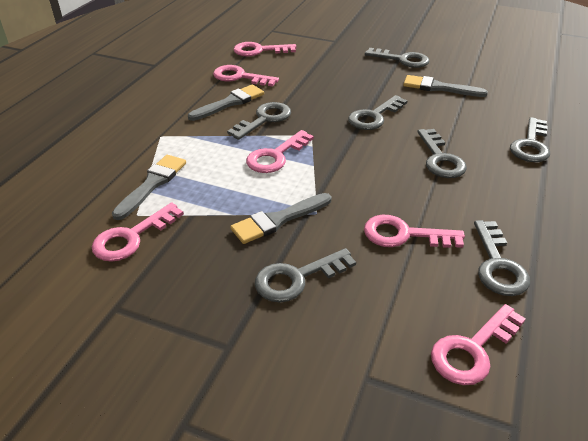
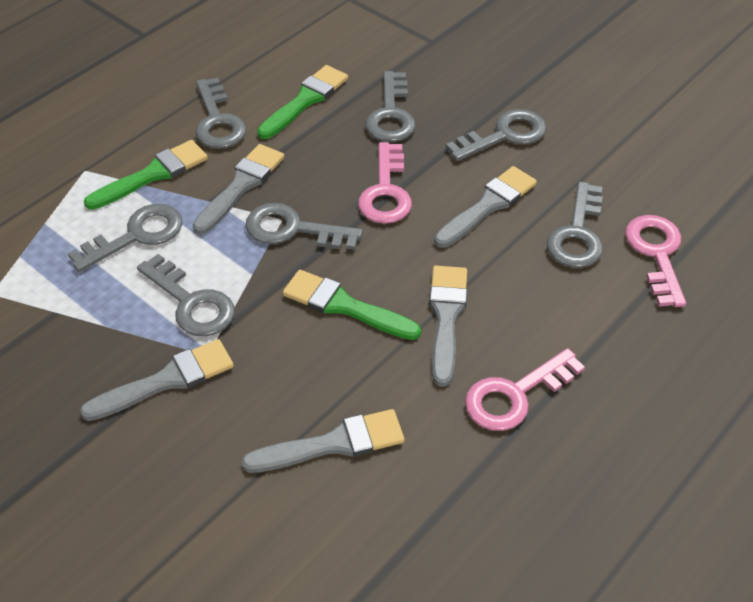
green brush: none = 0 -> [84,140,208,210] [257,65,348,139] [283,270,421,340] = 3
grey brush: [112,155,186,220] [188,85,264,121] [230,193,332,244] [403,75,488,97] = 4 -> [80,339,234,421] [193,144,284,235] [242,409,405,473] [429,266,467,387] [434,166,537,248] = 5
pink key: [92,202,184,262] [213,65,279,87] [234,42,296,57] [246,130,314,173] [364,215,465,248] [431,304,526,385] = 6 -> [358,142,412,224] [465,348,585,431] [625,215,686,307] = 3

